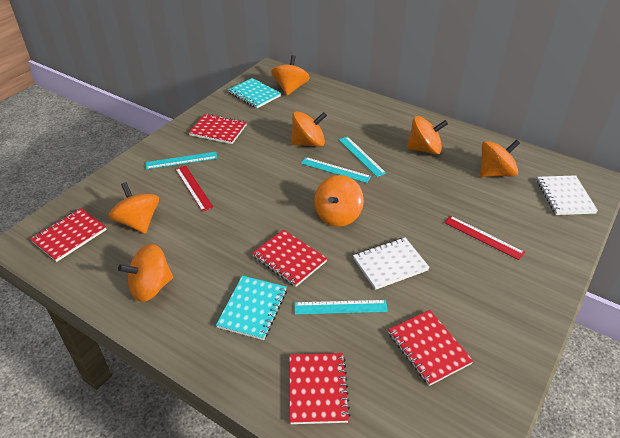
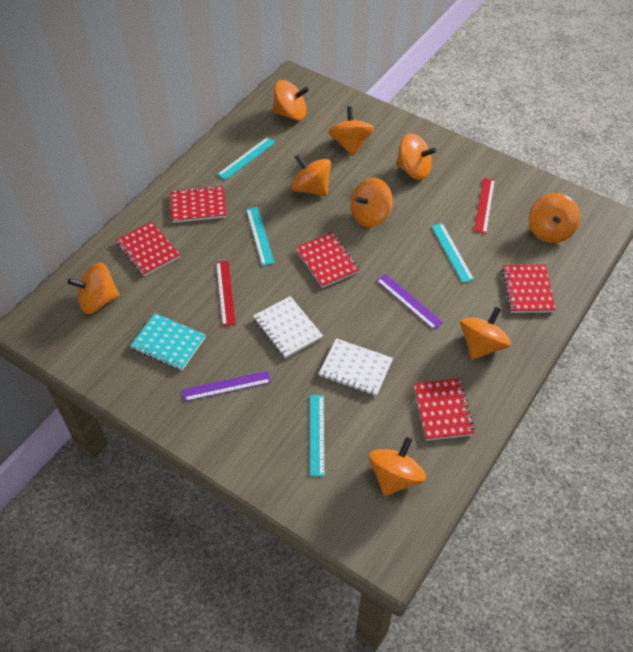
orange spinning top: [108,182,159,234] [118,244,173,302] [271,55,310,95] [291,111,327,147] [314,175,364,226] [407,116,448,154] [480,140,520,177] = 7 -> [68,262,120,314] [273,80,309,121] [291,154,331,196] [328,107,374,156] [351,178,393,227] [369,437,426,496] [396,134,436,180] [460,306,511,360] [529,193,580,243] = 9
purple ruler: none = 0 -> [182,371,271,401] [376,274,443,330] = 2
turquoise notebook: [216,276,287,340] [228,78,281,108] = 2 -> [130,313,206,370] = 1

